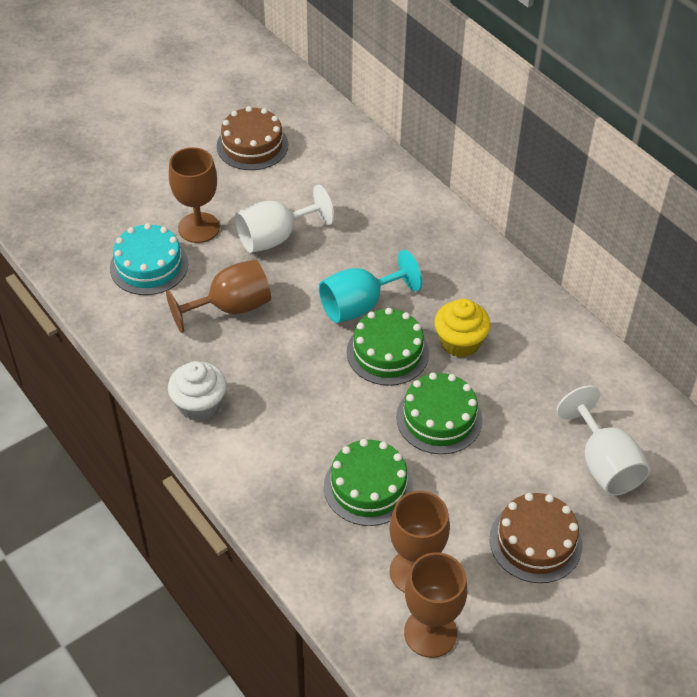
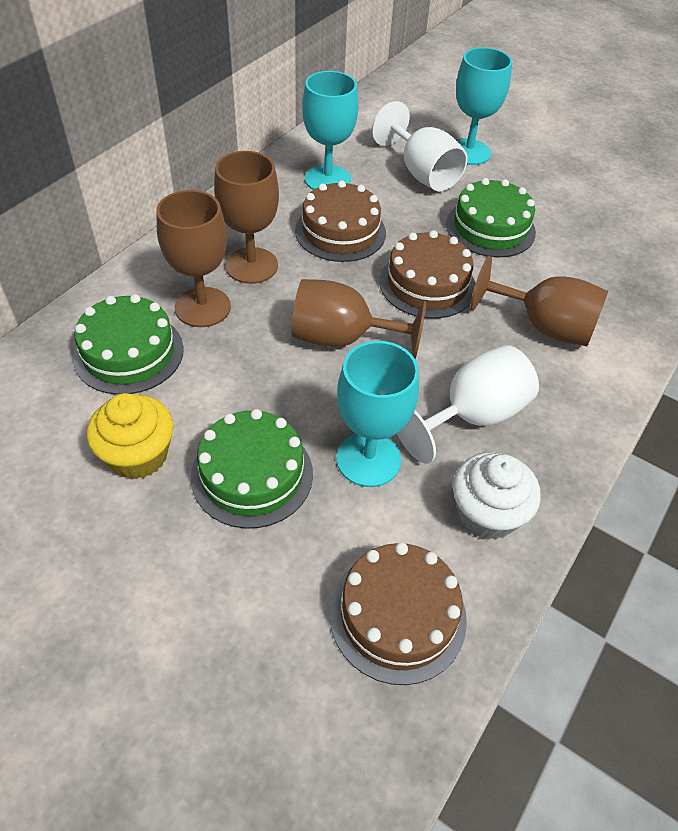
brown cake: [217,106,288,170] [490,493,583,583] = 2 -> [295,180,386,262] [329,542,467,685] [379,230,475,319] = 3
turquoise cake: [110,223,188,295] = 1 -> none = 0
turquoise goblet: [319,250,422,323] = 1 -> [302,71,358,190] [337,341,419,487] [456,47,512,165] = 3

